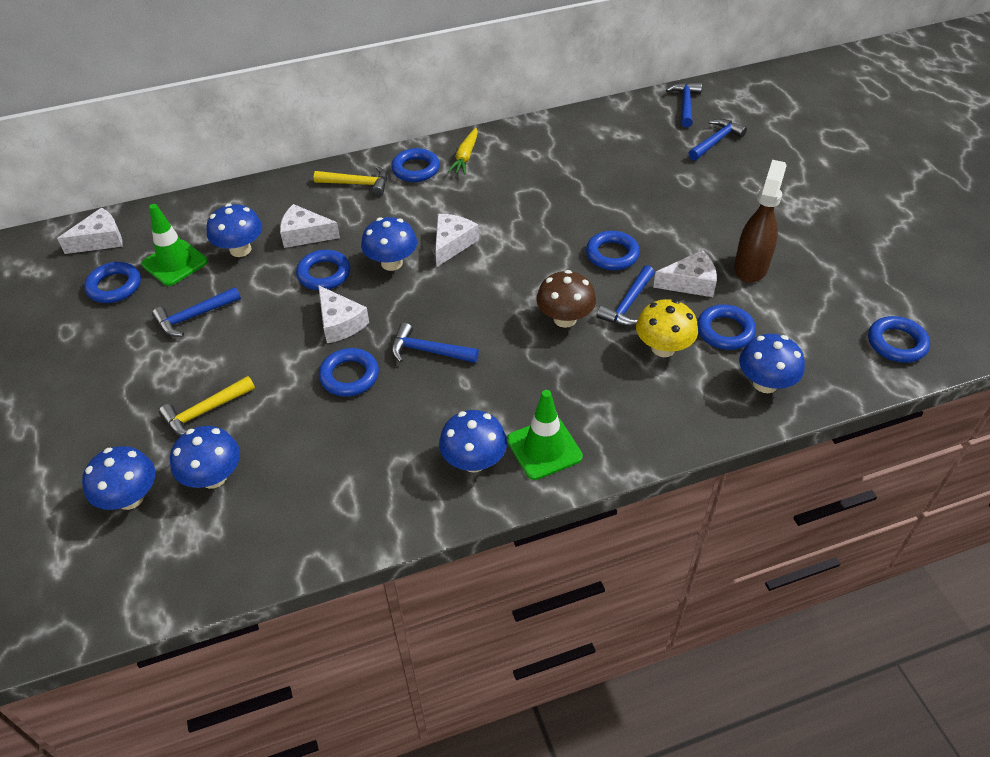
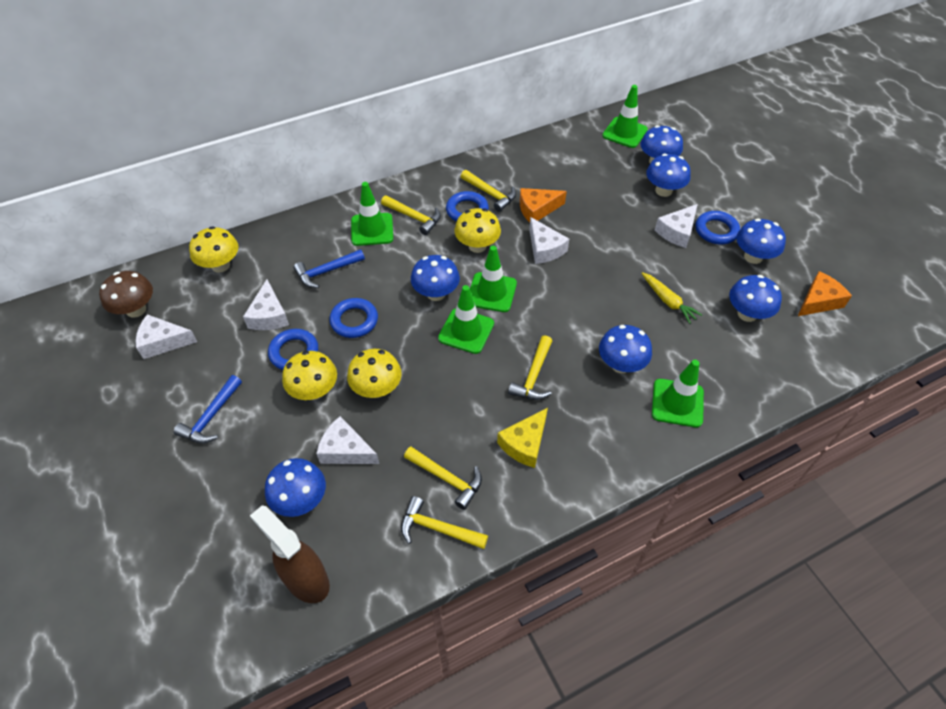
blue hammer: [152,287,241,337] [391,323,479,363] [596,265,655,327] [666,82,702,127] [688,119,747,161] = 5 -> [174,375,242,443] [294,249,365,288] = 2
blue mushroom: [82,446,155,510] [170,426,240,489] [206,204,262,257] [361,217,417,271] [439,410,507,473] [739,334,805,393] = 6 -> [265,458,326,517] [411,255,460,301] [599,325,652,373] [641,125,683,163] [646,153,691,197] [729,275,782,322] [736,218,786,264] = 7
blue ring: [84,262,141,303] [296,250,351,290] [319,348,379,397] [391,148,440,182] [586,231,640,270] [697,305,756,350] [868,316,930,363] = 7 -> [268,329,318,370] [329,298,378,338] [446,191,489,222] [696,211,740,244] = 4
green traffic cone: [142,204,208,286] [507,390,583,480] = 2 -> [351,182,393,246] [438,285,494,354] [470,246,517,312] [602,85,648,148] [652,360,704,427] = 5
orange cheese: none = 0 -> [520,188,567,222] [798,271,852,316] = 2
yellow cheese: none = 0 -> [497,408,548,468] = 1
yellow hammer: [159,376,255,436] [314,166,387,196] = 2 -> [381,195,441,235] [401,496,488,549] [404,446,482,510] [461,170,516,212] [508,335,552,400] = 5
yellow mushroom: [636,299,698,357] = 1 -> [189,226,238,273] [282,351,337,400] [347,349,402,398] [454,208,501,253] = 4

